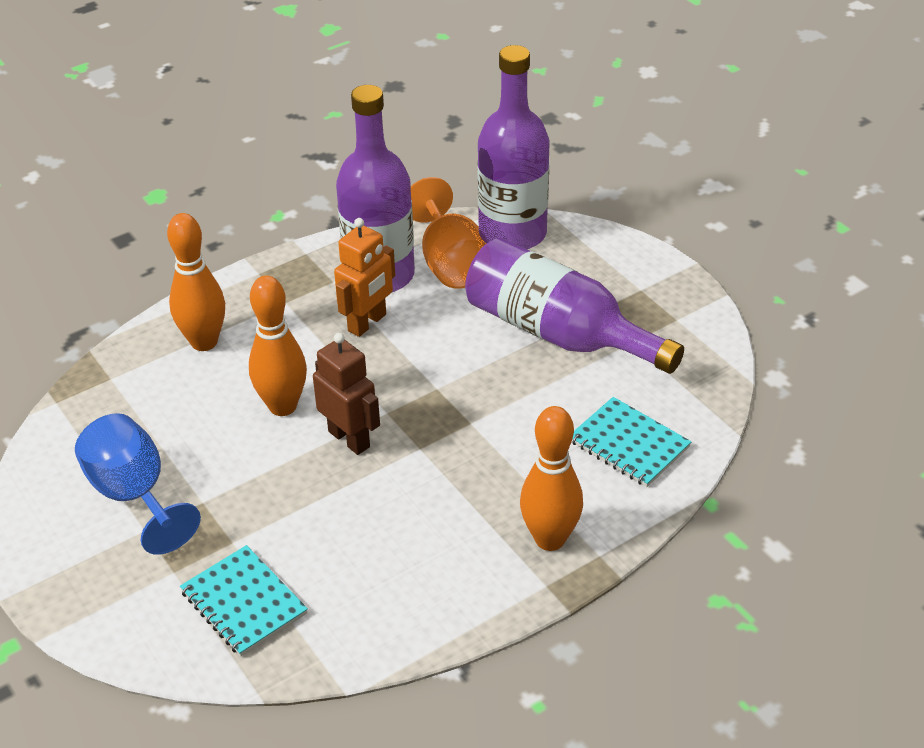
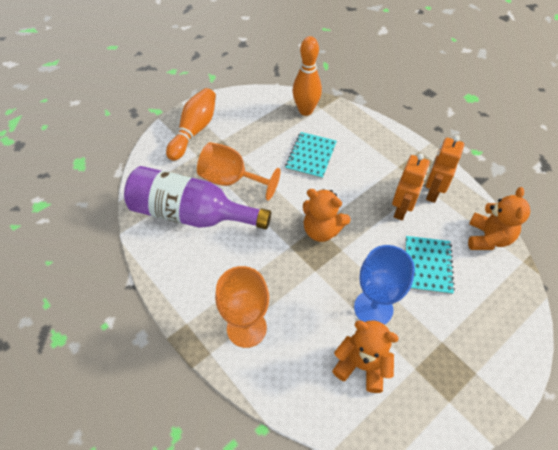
brown robot: [313,333,380,455] = 1 -> none = 0
orange bowling pin: [167,213,225,351] [249,276,307,416] [520,406,583,551] = 3 -> [166,88,216,161] [292,36,322,116] = 2
orange goblet: [411,177,487,289] = 1 -> [197,142,281,201] [215,266,269,348] = 2
orange robot: [334,218,395,337] = 1 -> [392,153,430,220] [426,135,464,203] = 2
orange teddy bear: none = 0 -> [303,189,351,242] [332,320,399,393] [468,187,530,250] = 3
purple bottle: [336,85,415,292] [465,238,684,374] [477,45,550,249] = 3 -> [124,166,271,229] = 1

